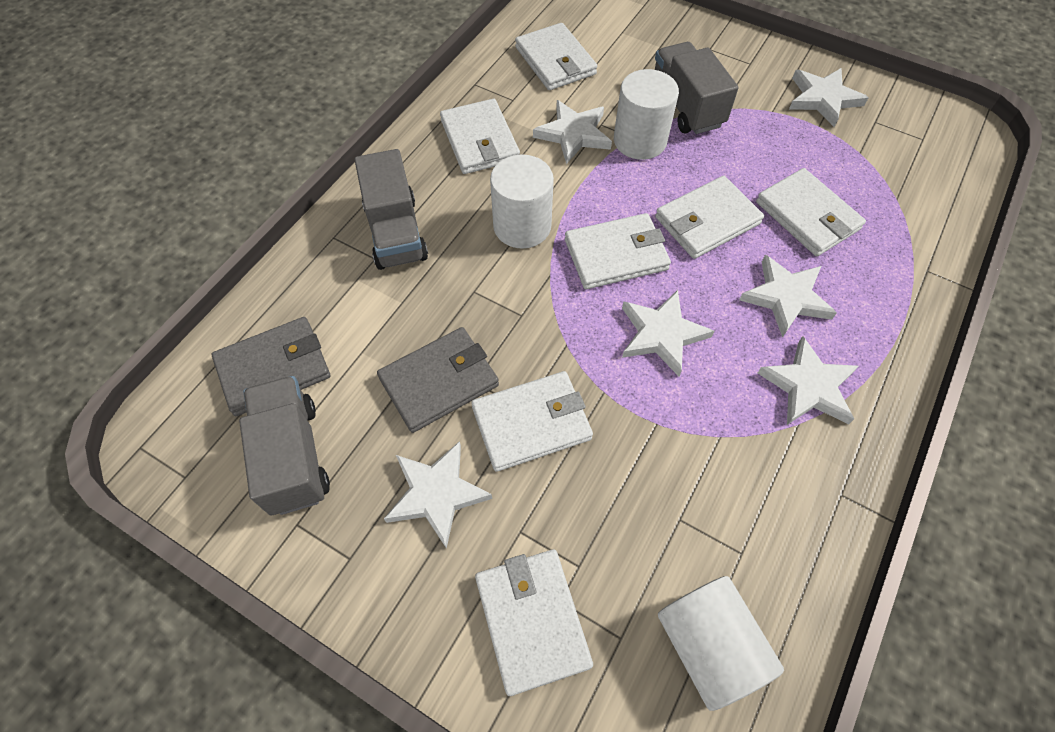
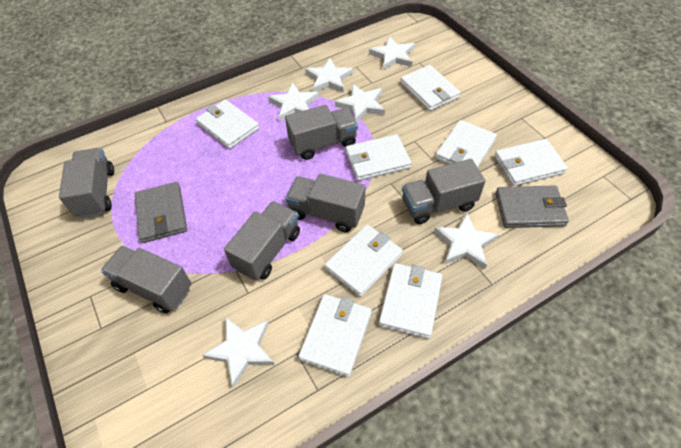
grey truck: [239,376,330,515] [355,149,428,270] [655,42,739,134] = 3 -> [59,148,114,218] [101,246,192,314] [224,201,300,280] [285,105,358,160] [285,174,365,232] [402,159,485,224] = 6
white cylinder: [490,154,554,249] [614,69,679,160] [658,576,784,711] = 3 -> none = 0
white wallet: [440,99,520,174] [471,371,593,472] [475,549,593,696] [515,23,597,90] [565,213,671,289] [655,176,764,259] [756,168,866,256] = 7 -> [196,99,259,149] [298,294,372,377] [325,224,403,297] [346,134,412,181] [379,263,443,339] [401,65,460,111] [435,120,497,167] [494,139,568,186] = 8

